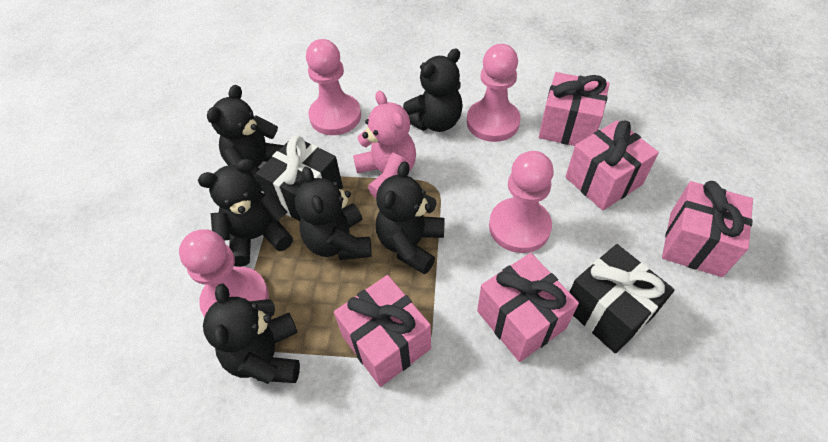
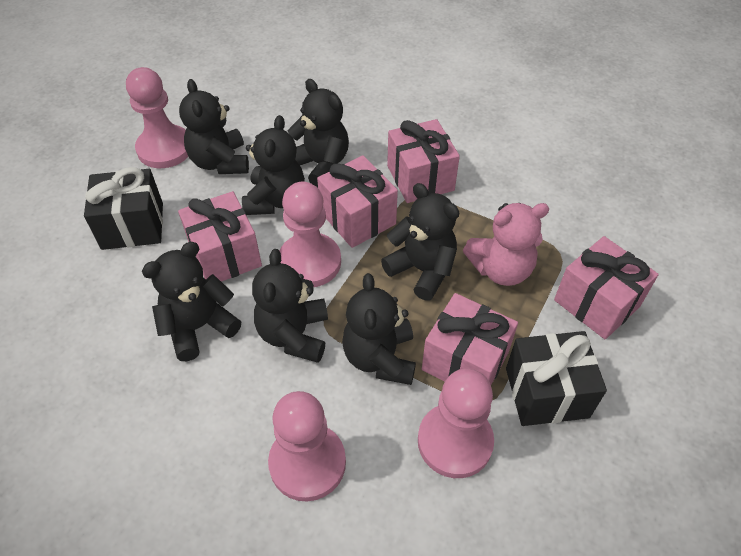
black teddy bear: [198,159,293,267] [203,284,300,384] [207,85,284,191] [295,166,372,260] [376,161,445,274] [403,49,463,132] = 6 -> [142,242,241,361] [179,79,249,174] [242,115,305,215] [252,249,328,363] [288,79,349,188] [342,273,416,385] [381,183,459,301] = 7

